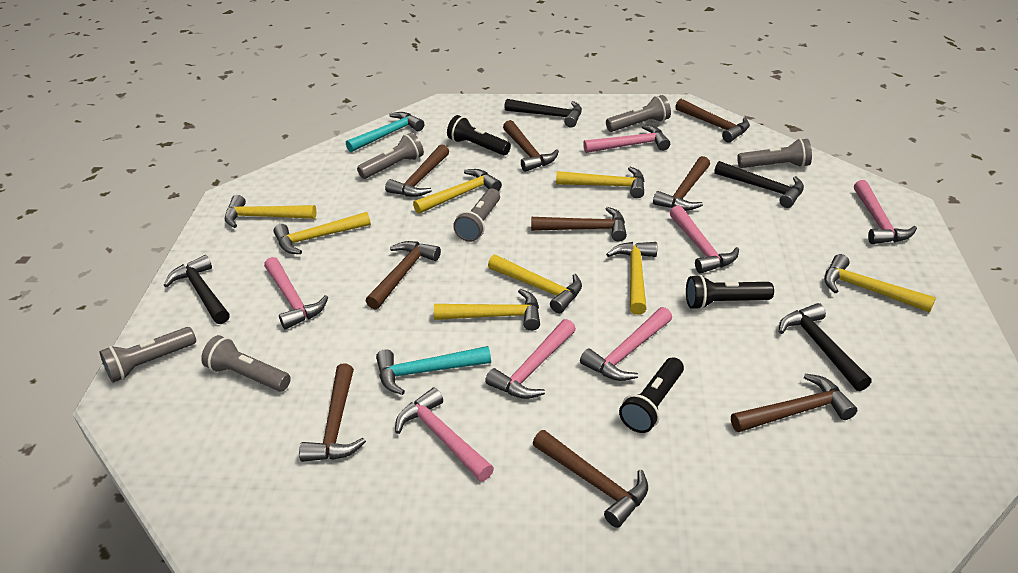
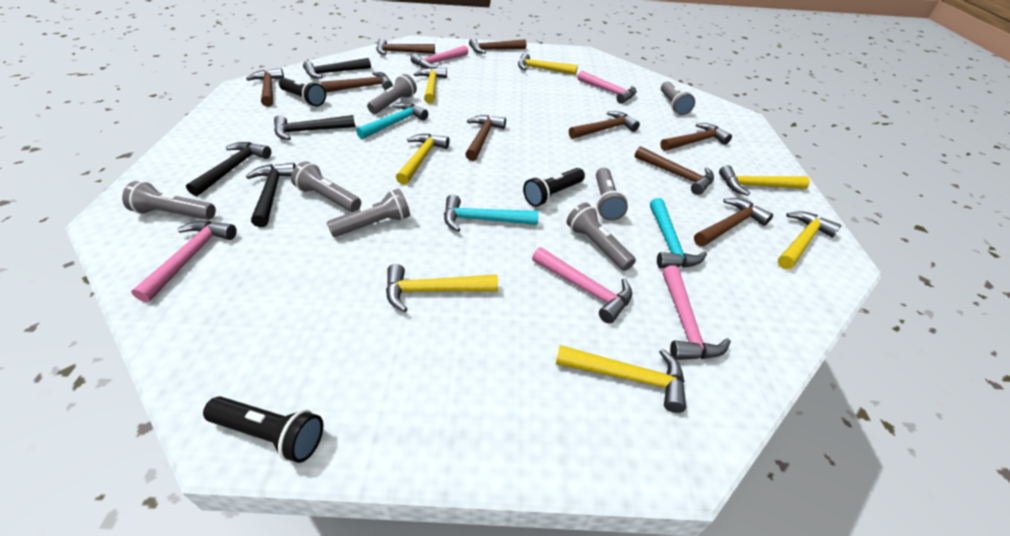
grey flashlight: [99,327,196,383] [201,335,291,392] [357,133,424,179] [453,188,500,242] [606,95,671,132] [737,138,812,168] = 6 -> [122,181,216,220] [291,161,361,212] [327,189,410,237] [367,74,417,114] [567,203,636,271] [596,168,628,221] [661,82,695,115] = 7
pink hammer: [264,257,328,329] [395,388,494,482] [485,319,576,399] [580,307,672,381] [583,125,670,153] [670,205,739,274] [854,180,917,244] = 7 -> [131,221,237,303] [411,45,468,69] [532,247,632,323] [578,71,637,104] [663,265,731,360] = 5
turquoise hammer: [346,112,424,152] [376,346,491,395] = 2 -> [356,103,428,139] [444,195,539,232] [650,198,707,268] = 3
yellow hammer: [225,195,316,228] [273,212,371,254] [413,169,502,214] [434,289,540,331] [488,255,582,313] [556,167,644,198] [606,242,657,315] [824,254,936,312] = 8 -> [386,264,498,312] [396,134,450,185] [414,68,447,104] [518,53,578,75] [556,345,686,413] [719,165,810,196] [778,211,841,269] = 7

